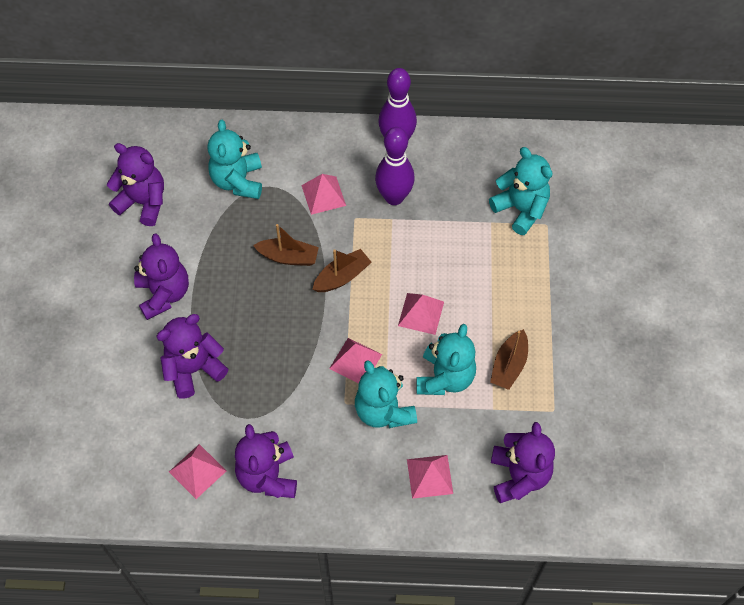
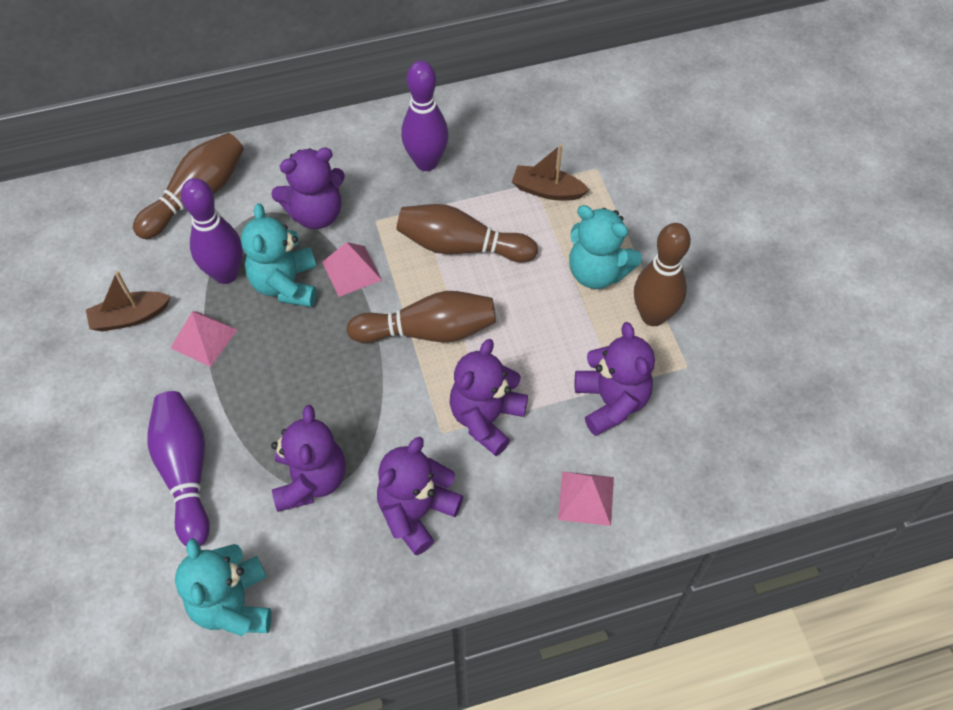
brown boat: [253,224,319,266] [312,249,371,292] [490,329,528,390] = 3 -> [86,271,171,332] [512,144,589,201] = 2
brown bowling pin: none = 0 -> [133,133,244,239] [347,291,496,343] [396,204,538,262] [634,223,691,326] = 4
pink pyramid: [169,444,226,499] [301,174,346,215] [329,338,382,384] [398,293,444,335] [407,455,453,499] = 5 -> [171,312,237,367] [322,242,382,297] [558,471,614,526] = 3
purple bowling pin: [375,127,415,205] [378,68,417,140] = 2 -> [148,391,210,547] [181,178,243,284] [401,61,449,171] = 3
turquoise teddy bear: [207,120,262,199] [355,360,417,428] [416,324,476,395] [489,147,552,235] = 4 -> [175,538,272,636] [241,203,316,307] [569,205,642,289] = 3

